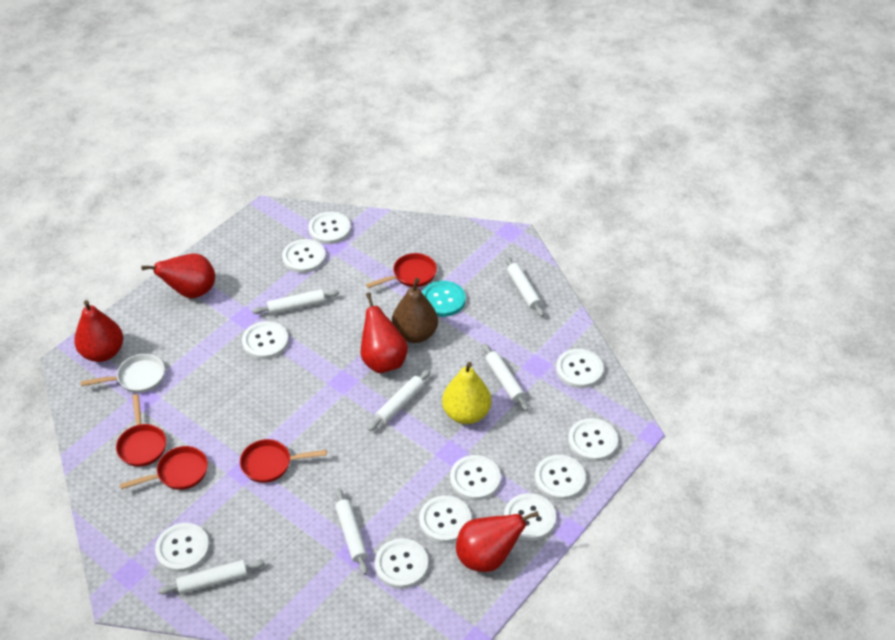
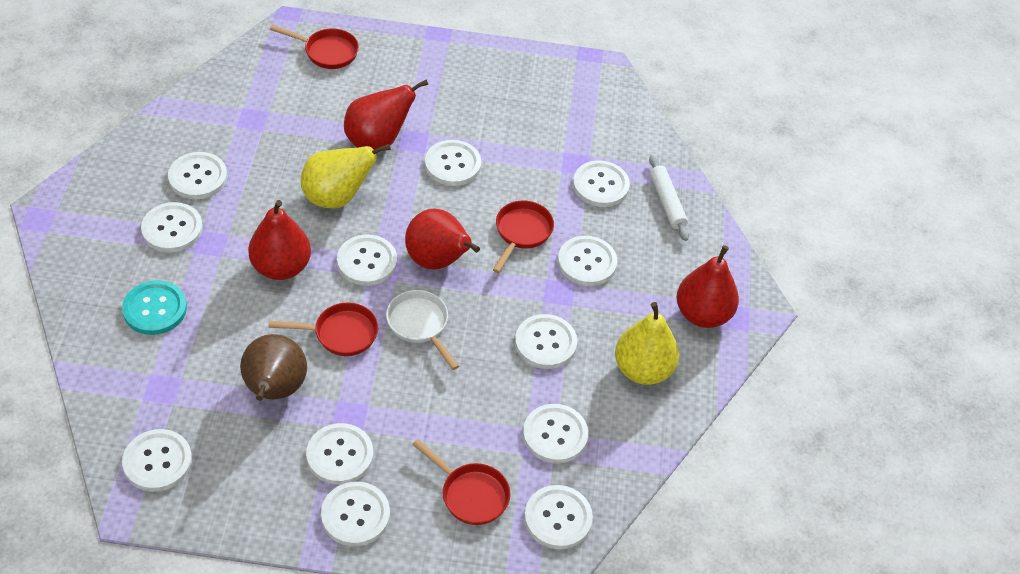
white button: [155,523,210,572] [242,321,289,359] [282,239,326,273] [308,212,351,244] [375,538,428,589] [419,495,471,543] [450,455,501,500] [504,493,556,541] [535,455,586,500] [556,349,603,388] [568,418,618,462] = 11 -> [122,429,192,492] [141,202,203,252] [168,152,227,199] [306,423,373,485] [321,482,390,546] [337,234,397,286] [425,140,481,186] [515,314,577,369] [523,404,588,463] [524,485,593,549] [558,236,617,286] [573,160,630,207] = 12
white rolling pin: [158,560,265,595] [252,289,339,314] [335,488,368,575] [368,369,431,431] [482,343,529,411] [505,256,544,317] = 6 -> [649,155,689,241] = 1
yellow pear: [442,362,491,424] = 1 -> [301,144,391,208] [615,302,679,385] = 2

